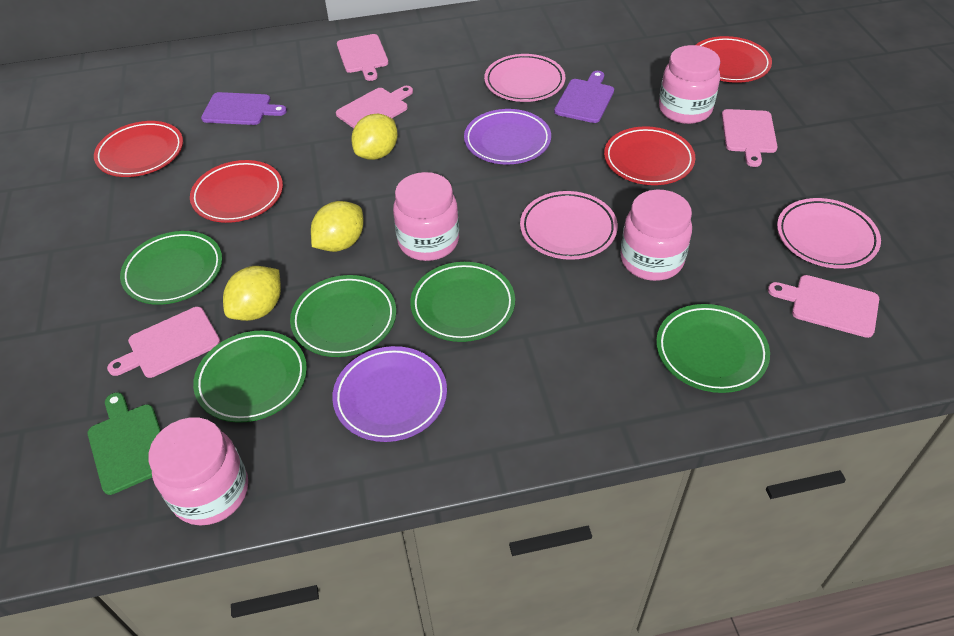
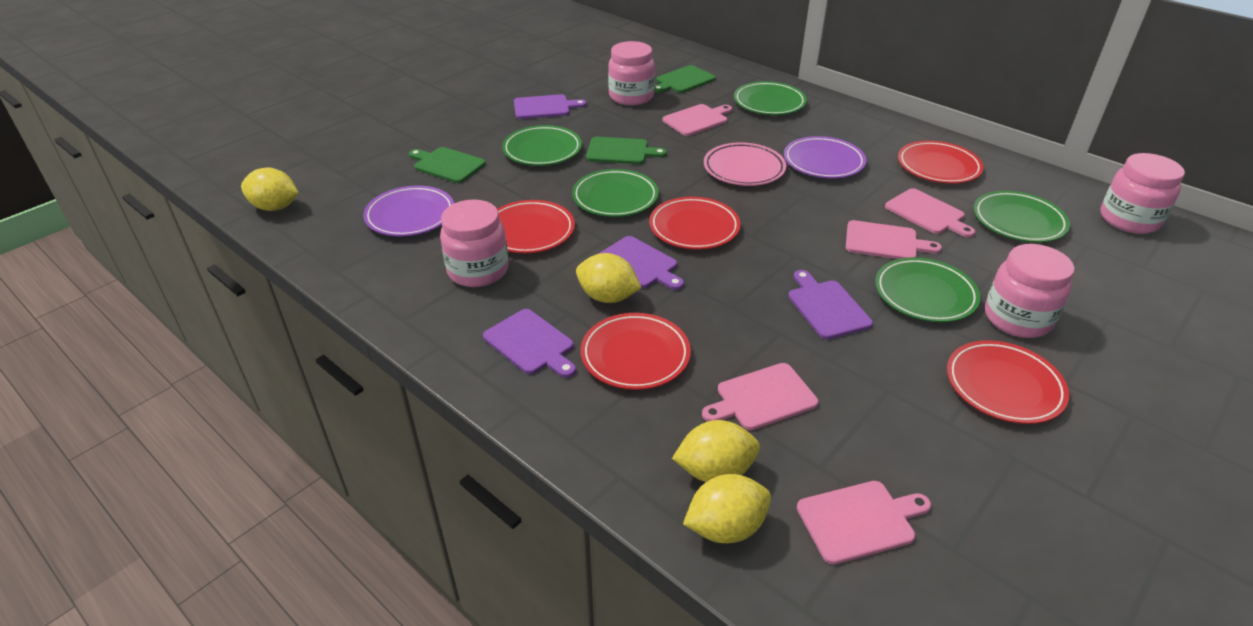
green cutting board: [88,392,161,495] = 1 -> [409,147,486,183] [586,137,667,164] [654,65,716,93] = 3
pink plate: [484,54,565,102] [520,191,618,260] [777,198,881,269] = 3 -> [704,142,786,186] = 1
purple cutting board: [201,92,287,125] [554,71,614,123] = 2 -> [483,309,576,378] [514,94,587,119] [598,236,684,290] [788,270,873,339] = 4
red plate: [94,121,183,177] [190,160,283,223] [604,126,695,185] [696,36,772,83] = 4 -> [497,200,575,253] [581,313,691,390] [649,197,741,250] [898,141,984,184] [947,340,1069,424] = 5
yellow lemon: [223,266,281,321] [311,201,364,252] [351,114,398,160] = 3 -> [241,168,299,211] [576,253,641,303] [672,420,760,482] [683,474,771,543] = 4

